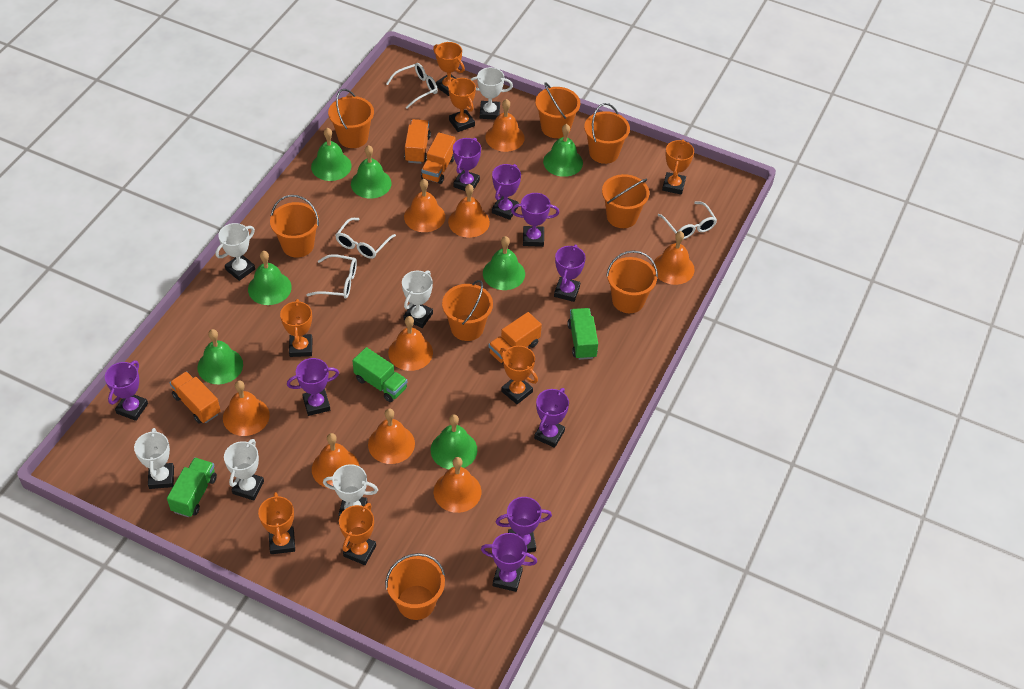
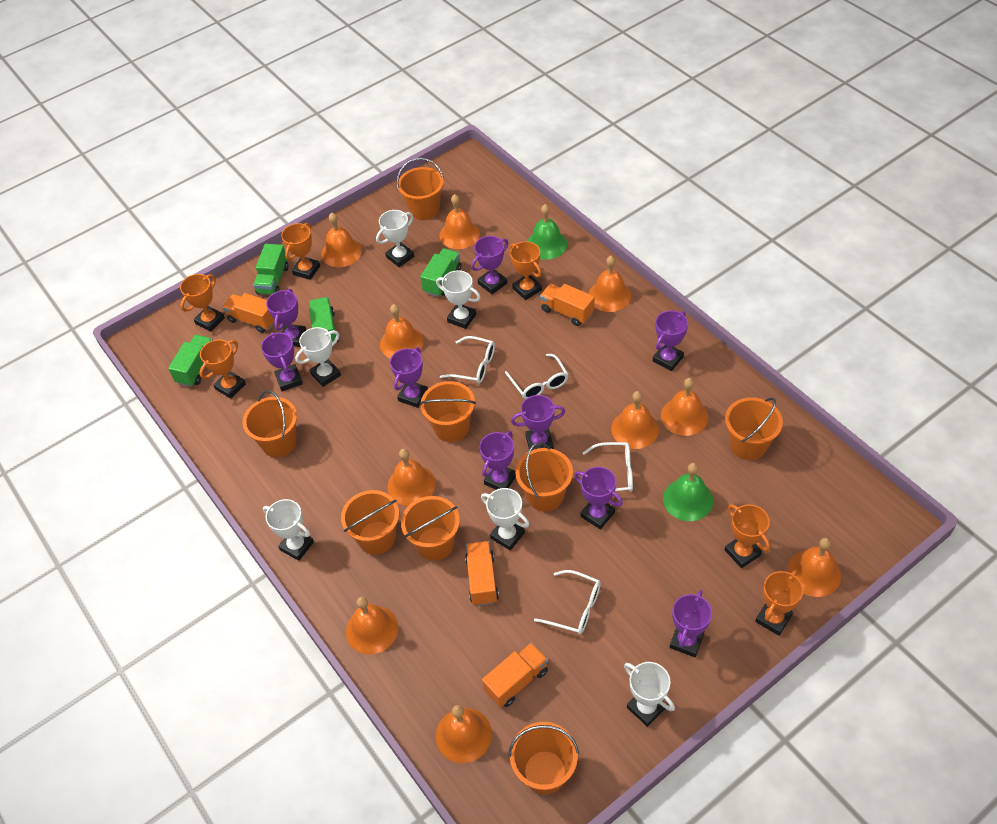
green bell: [197,329,243,384] [248,251,292,305] [311,128,352,181] [351,145,391,198] [431,414,477,469] [483,236,525,290] [543,124,583,177] = 7 -> [527,204,567,260] [663,463,713,521] = 2
green truck: [167,457,217,517] [352,347,407,402] [567,308,598,360] = 3 -> [168,335,213,387] [253,244,289,295] [309,297,339,345] [420,248,461,297] = 4
orange bell: [223,380,270,436] [312,433,359,488] [368,409,415,464] [388,316,433,371] [404,179,445,232] [434,457,481,513] [448,184,490,238] [485,99,525,152] [653,231,695,285] = 9 -> [321,213,362,267] [346,597,398,655] [380,304,424,359] [387,449,436,506] [436,705,492,763] [439,194,480,249] [588,256,631,312] [611,391,659,449] [661,378,708,436] [787,538,841,597] = 10
orange trophy: [258,492,295,554] [280,299,313,357] [339,503,376,565] [433,42,465,96] [448,78,476,132] [500,346,538,404] [662,140,694,195] = 7 -> [180,274,225,332] [199,340,246,399] [281,223,320,280] [510,241,542,300] [725,504,770,568] [755,570,803,636] = 6

